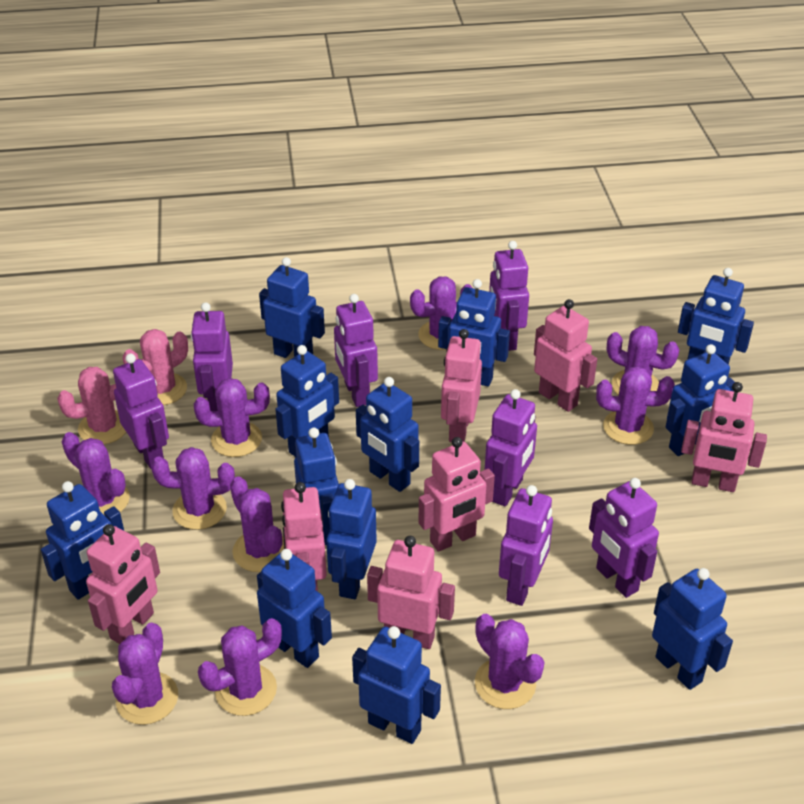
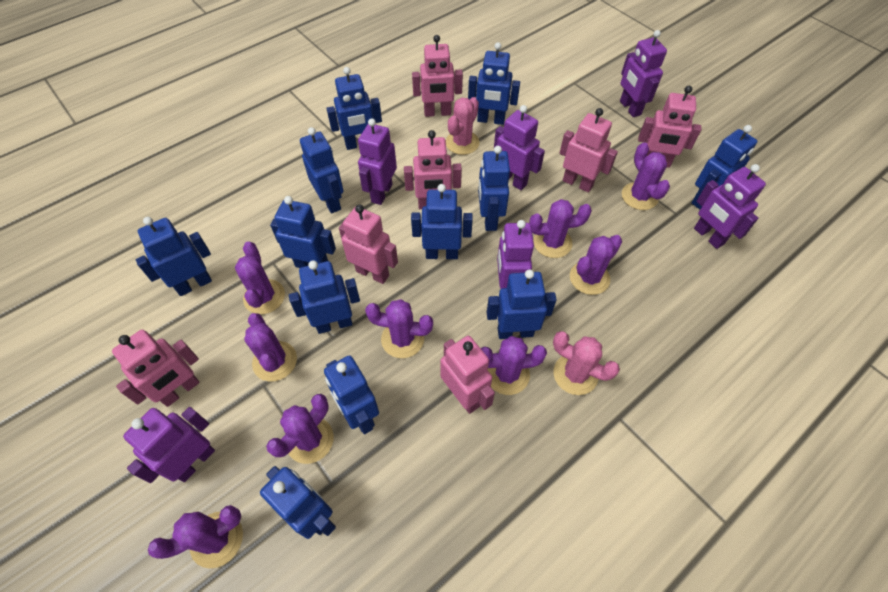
purple cactus: [62,432,130,514] [112,623,178,725] [151,447,235,530] [194,378,270,457] [198,618,282,716] [230,476,284,572] [410,277,472,350] [475,614,545,709] [596,366,675,445] [607,326,679,395] = 10 -> [148,505,243,569] [235,241,285,314] [244,313,297,382] [266,394,334,464] [365,299,433,358] [481,336,547,395] [529,199,592,258] [570,235,622,295] [622,142,670,210] = 9
purple robot: [113,354,169,469] [191,302,233,411] [334,294,378,407] [485,389,537,507] [489,241,529,351] [499,485,553,606] [589,478,659,598] = 7 -> [123,407,215,483] [358,118,397,205] [494,105,545,190] [497,220,534,289] [620,30,667,117] [694,164,766,249] = 6

